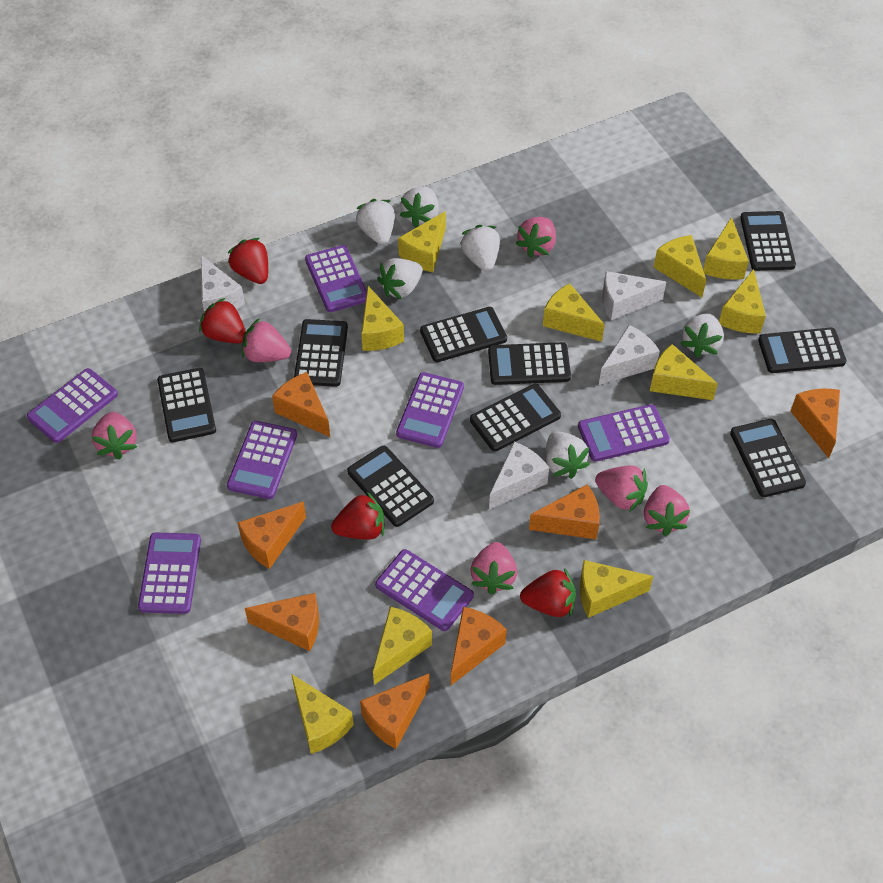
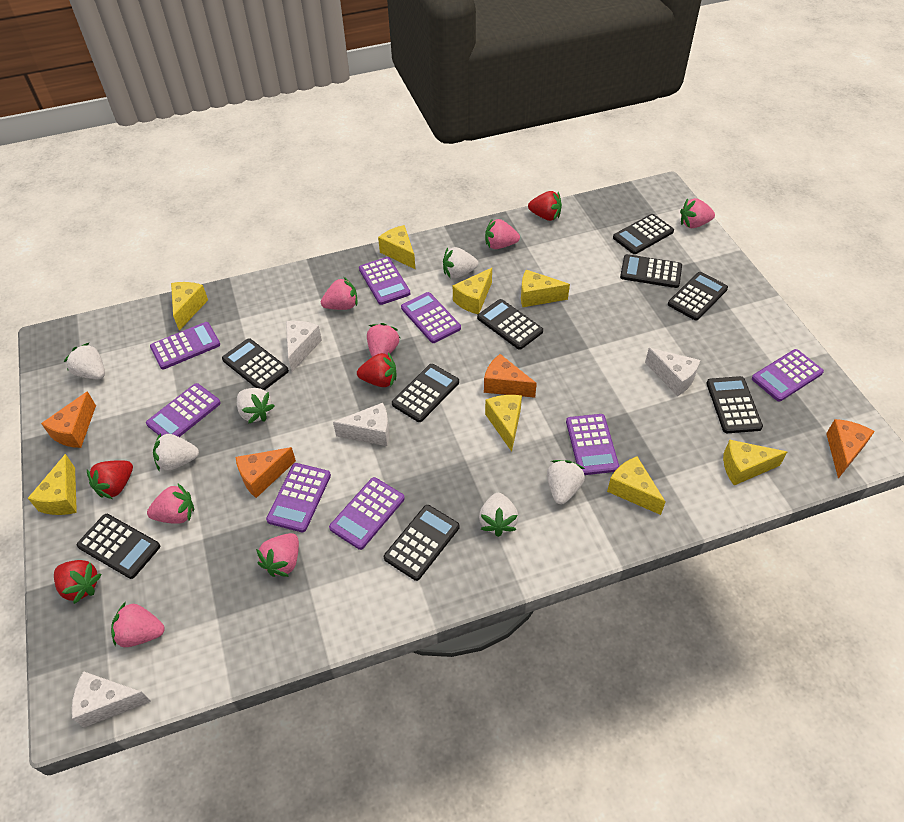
orange cheese: [237,501,306,569] [245,593,319,651] [272,372,330,437] [360,674,429,749] [451,607,507,685] [529,484,600,539] [791,389,840,458] = 7 -> [41,391,96,448] [236,447,296,498] [484,354,537,398] [826,419,875,479] = 4
pink strawberry: [92,412,137,460] [242,318,291,362] [470,542,517,595] [515,217,556,258] [595,465,648,512] [644,485,690,536] = 6 -> [111,602,165,647] [147,484,194,524] [256,533,299,577] [321,277,358,310] [367,323,400,357] [485,218,520,249] [680,198,715,228] = 7
purple calculator: [27,368,118,443] [138,532,201,614] [227,421,297,499] [305,245,367,312] [375,549,474,631] [396,372,464,448] [578,404,670,462] = 7 -> [146,383,221,437] [150,322,220,369] [266,463,331,532] [329,477,405,550] [359,257,410,305] [401,292,461,343] [566,414,619,475] [752,349,824,402] = 8
yellow cheese: [291,674,354,754] [361,286,404,351] [373,607,432,685] [398,211,446,272] [543,283,605,342] [580,560,653,618] [650,344,718,400] [654,235,706,297] [703,217,749,280] [719,269,766,333] = 10 -> [28,454,77,515] [171,282,208,331] [378,225,415,269] [453,268,492,314] [485,395,522,452] [521,270,570,307] [607,456,666,515] [723,440,787,485] = 8

